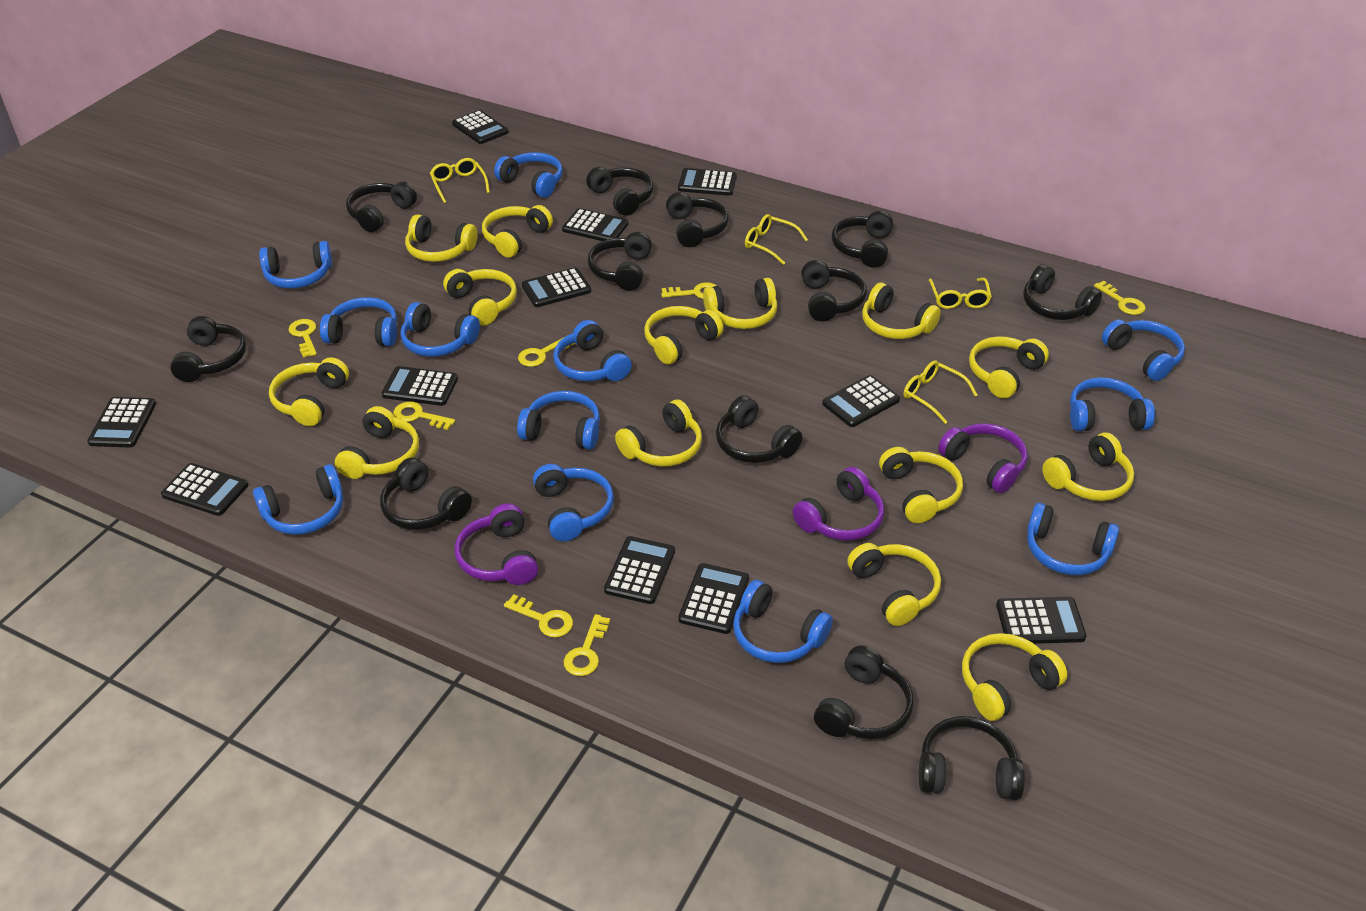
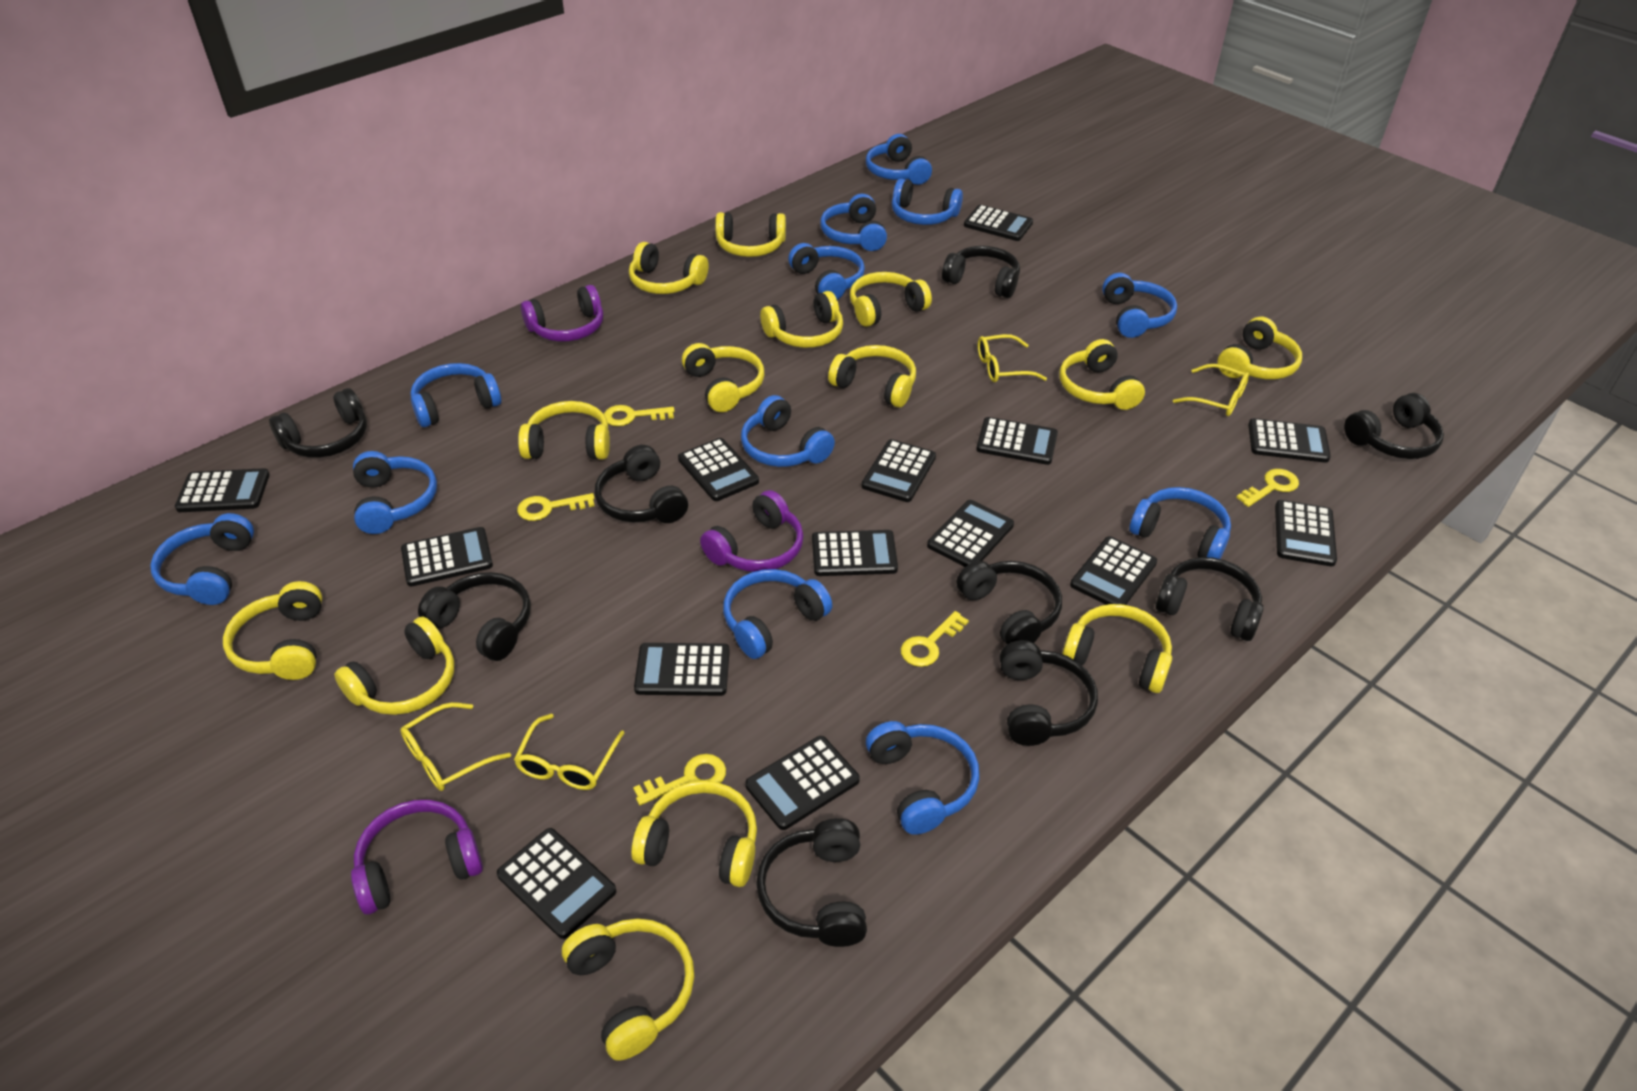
black calculator: [87,397,156,448] [161,463,248,516] [382,366,458,406] [452,110,509,144] [522,268,591,307] [562,208,628,241] [604,536,675,604] [678,168,737,196] [679,563,749,634] [822,375,900,427] [996,597,1086,644] = 11 -> [175,468,270,512] [401,527,493,586] [497,828,616,939] [634,643,730,696] [678,438,759,501] [745,736,860,830] [812,530,898,576] [862,439,936,502] [927,500,1014,567] [964,205,1033,241] [976,417,1058,465] [1070,536,1157,605] [1248,418,1331,463] [1275,500,1337,566] = 14
black headphones: [170,316,246,382] [346,181,417,232] [380,457,472,530] [586,167,654,216] [588,232,652,290] [666,192,729,247] [716,395,803,463] [801,260,867,321] [814,645,913,739] [832,211,893,268] [919,716,1025,800] [1023,264,1102,320] = 12 -> [269,388,367,458] [418,572,531,661] [595,445,688,523] [756,818,867,947] [942,246,1020,298] [956,561,1062,645] [1000,640,1098,746] [1155,557,1264,641] [1344,393,1444,459] = 9
yellow key: [289,319,317,357] [393,402,455,430] [504,594,573,637] [518,337,575,367] [564,614,610,676] [661,282,717,299] [1094,281,1146,315] = 7 -> [517,493,595,521] [604,405,675,426] [633,754,726,805] [901,611,969,667] [1236,469,1299,507] = 5

